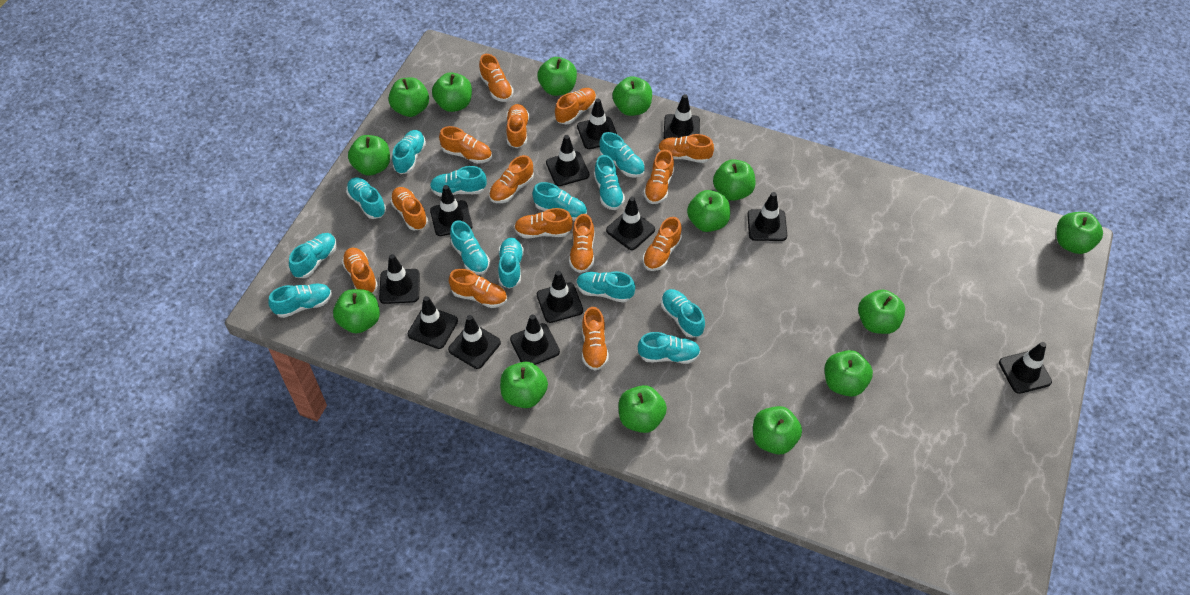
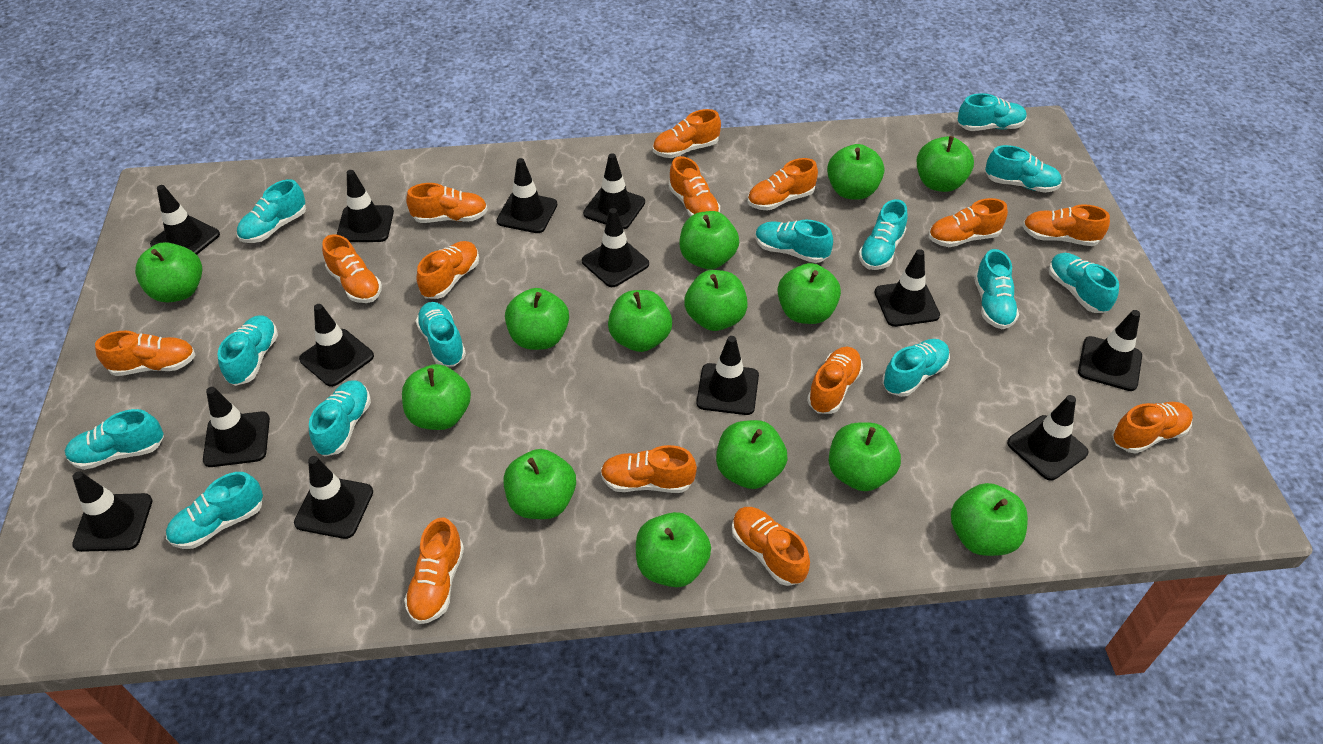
black traffic cone: [379,254,420,304] [408,296,458,349] [430,185,473,236] [448,315,501,369] [510,314,560,365] [537,271,583,323] [546,135,590,186] [577,98,617,149] [606,197,655,250] [664,94,700,139] [747,192,787,241] [999,342,1052,394] = 12 -> [72,471,152,552] [150,185,220,255] [203,387,270,467] [294,456,373,539] [299,304,374,387] [337,170,394,242] [497,158,557,233] [582,208,649,287] [583,153,645,229] [696,336,759,415] [874,249,940,327] [1007,395,1089,481] [1078,310,1142,391] = 13

